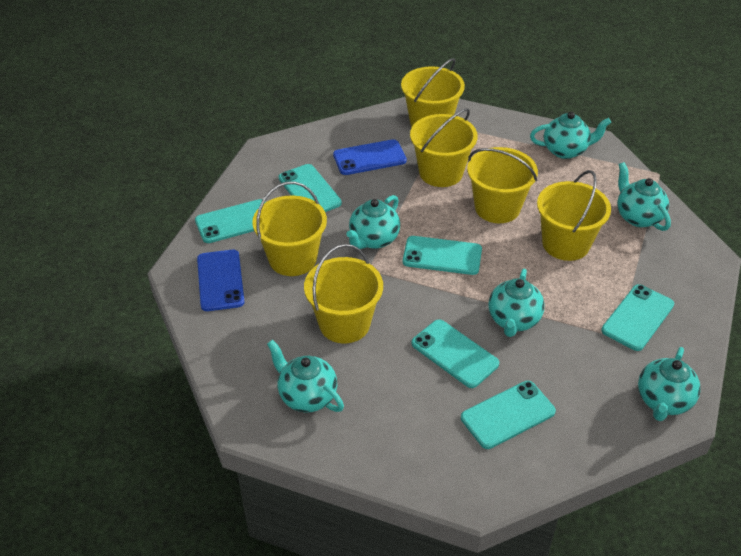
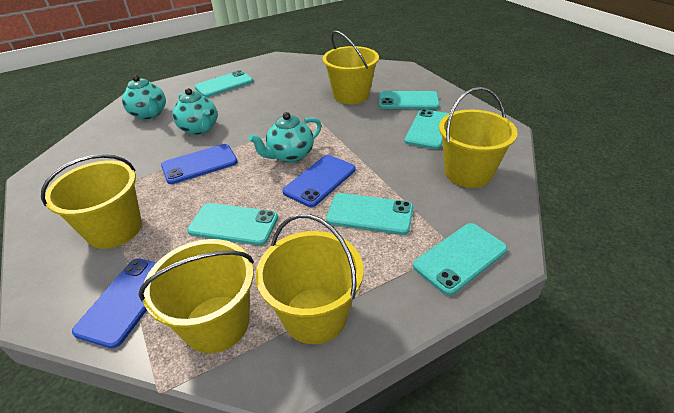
blue phone: [197,250,245,311] [333,139,407,175] = 2 -> [72,259,157,348] [161,144,238,184] [282,155,356,207] = 3
turquoise teapot: [267,340,344,413] [346,195,400,249] [488,269,545,337] [530,112,611,159] [617,162,671,231] [638,347,701,421] = 6 -> [122,75,166,120] [172,88,217,135] [249,112,322,163] = 3
yellow bucket: [252,181,327,276] [304,244,383,343] [401,58,465,127] [410,108,478,187] [467,147,538,223] [537,170,611,261] = 6 -> [41,154,142,249] [138,239,254,353] [256,214,364,344] [323,30,379,104] [439,87,518,188] = 5

